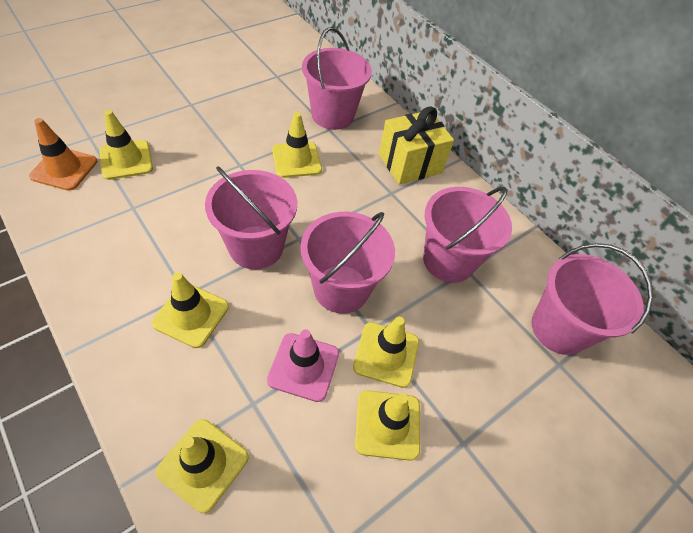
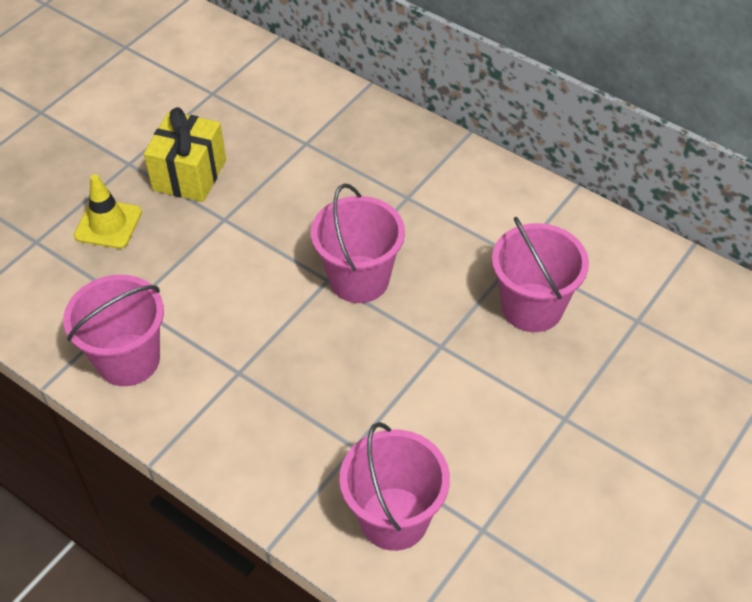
orange traffic cone: [29,118,97,191] = 1 -> none = 0
pink bucket: [205,166,297,269] [300,212,395,313] [302,27,372,130] [423,187,512,283] [532,243,653,355] = 5 -> [63,275,164,386] [311,183,405,303] [339,422,450,551] [492,217,589,332] = 4
pink traffic cone: [267,329,339,402] = 1 -> none = 0
yellow traffic cone: [99,110,153,180] [152,272,229,348] [156,419,249,513] [272,112,322,178] [353,317,419,388] [355,390,420,461] = 6 -> [74,174,142,249] = 1

